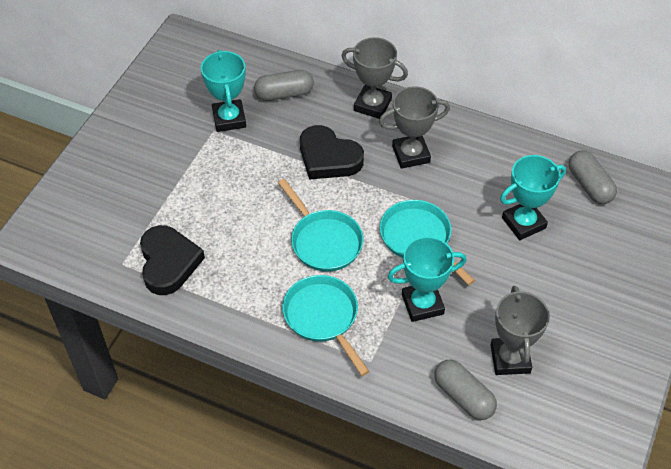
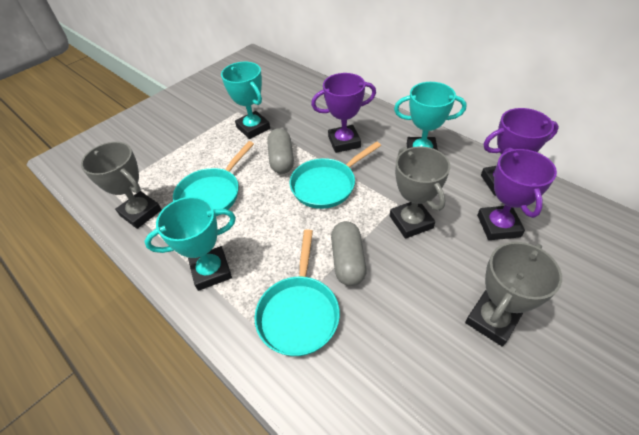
black heart: [140,225,205,295] [300,125,364,179] = 2 -> none = 0
grey capsule: [254,70,314,101] [434,360,497,420] [569,151,617,204] = 3 -> [267,128,294,174] [331,221,367,286] = 2
purple trophy: none = 0 -> [311,73,376,153] [477,148,557,240] [481,108,559,196] = 3

